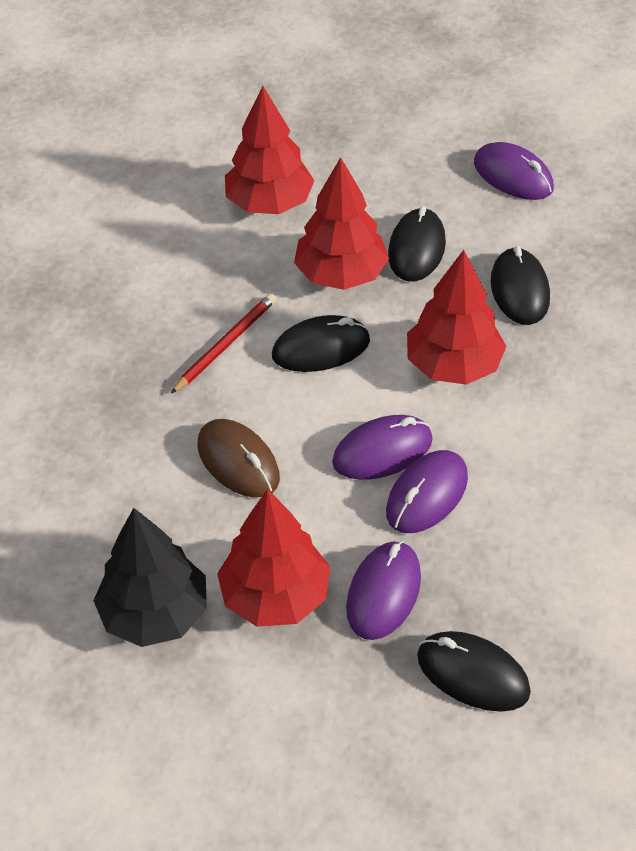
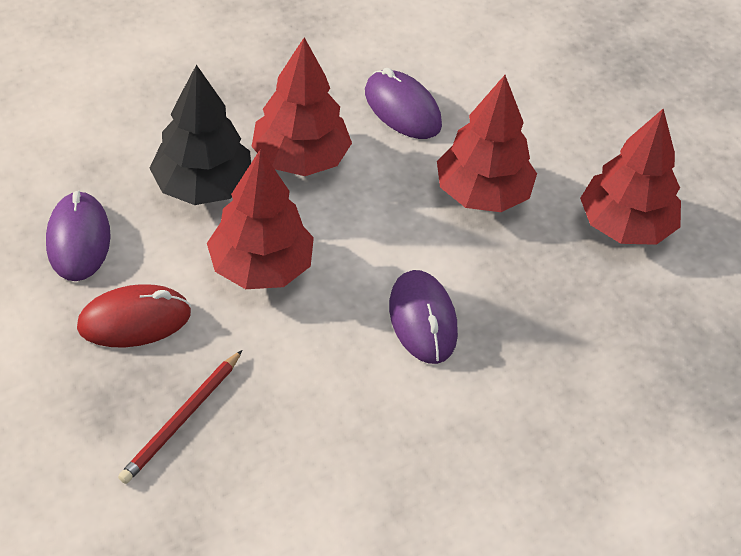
black mouse: [272,315,370,372] [388,206,446,281] [417,631,531,712] [491,246,550,325] = 4 -> none = 0
brown mouse: [198,419,280,498] = 1 -> none = 0
purple mouse: [332,415,433,480] [346,541,421,640] [386,450,468,533] [474,142,554,200] = 4 -> [46,191,111,281] [365,68,442,139] [389,270,458,364] = 3
red mouse: none = 0 -> [77,284,191,347] = 1

